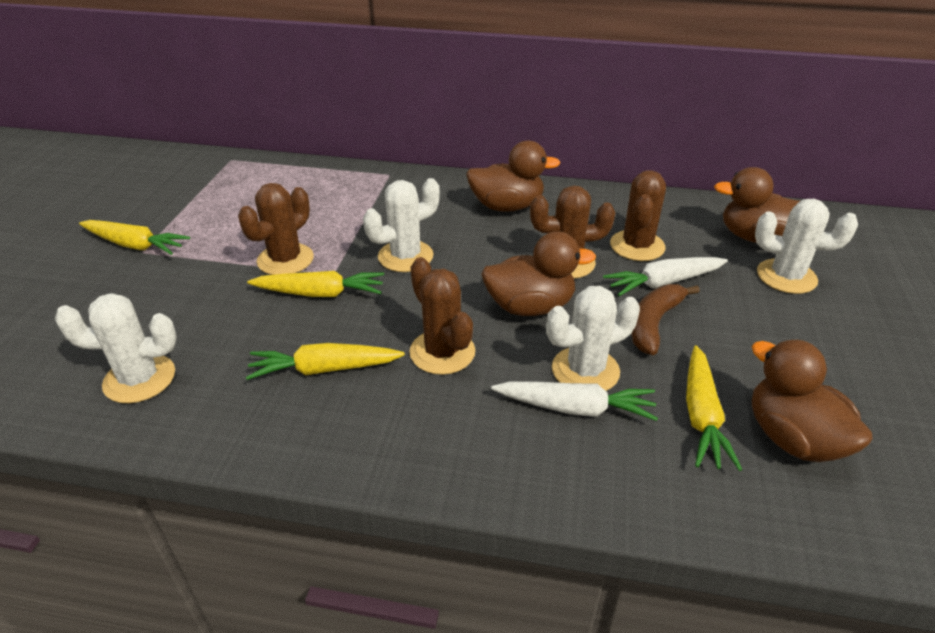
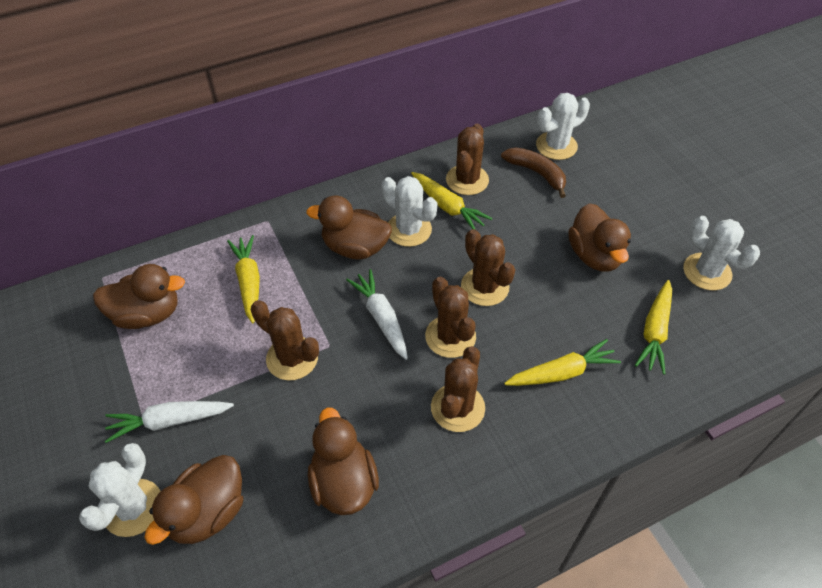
brown cactus: [238,183,314,275] [409,257,475,375] [530,186,615,279] [610,170,666,261] = 4 -> [251,300,319,380] [425,277,476,358] [431,346,485,432] [446,124,489,195] [461,229,515,306] = 5
brown duck: [466,141,561,212] [481,231,596,316] [714,167,800,243] [752,340,873,462] = 4 -> [93,264,185,329] [144,455,243,545] [306,196,392,259] [308,407,379,515] [568,203,631,271] = 5

